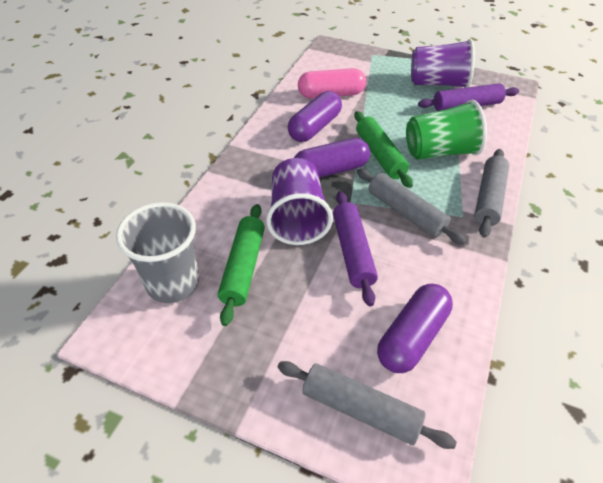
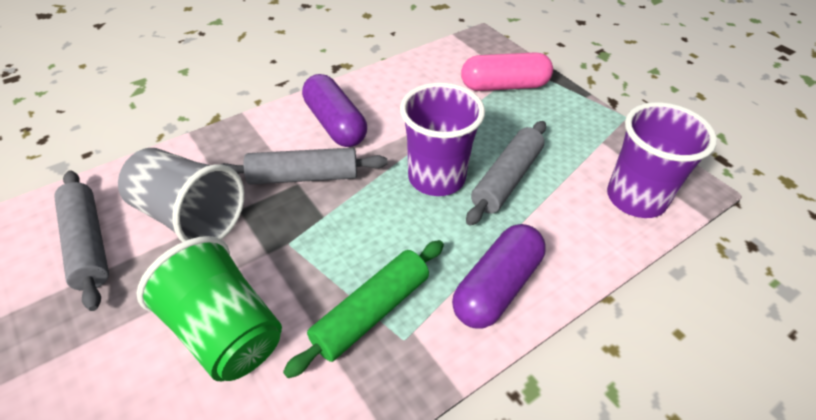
green rolling pin: [218,204,265,326] [354,111,413,188] = 2 -> [283,240,444,378] = 1
purple capsule: [288,91,342,142] [294,138,370,178] [377,284,453,373] = 3 -> [302,74,367,147] [452,224,546,329] = 2
purple rolling pin: [333,191,378,306] [418,83,519,111] = 2 -> none = 0

